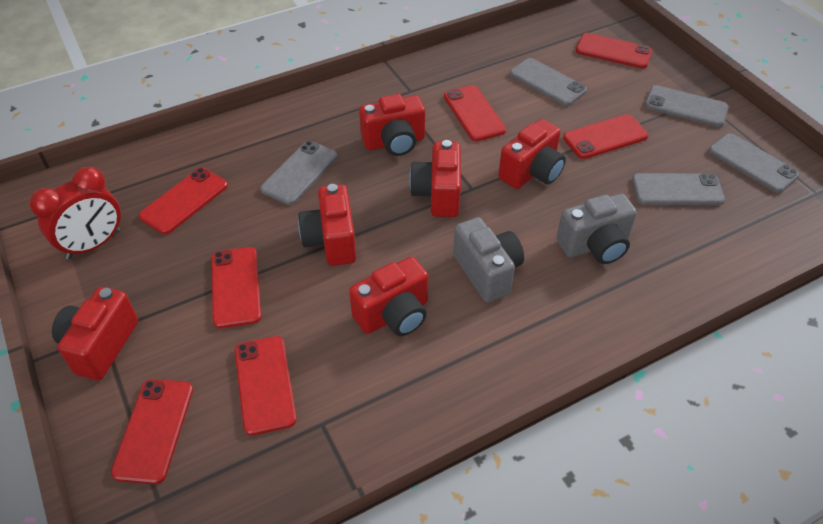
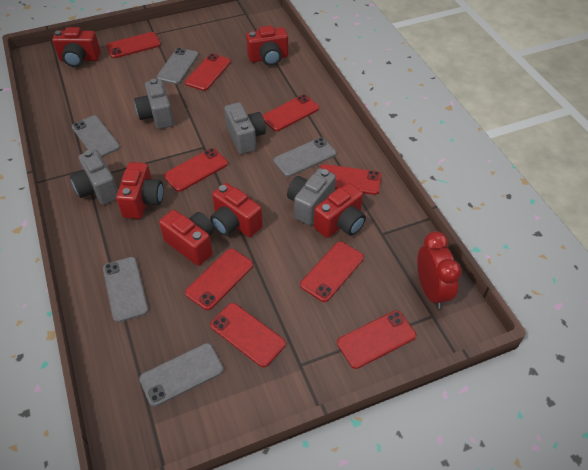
grey camera: [453,217,524,302] [556,194,637,264] = 2 -> [70,149,118,205] [134,79,174,129] [224,102,266,154] [287,168,336,225] = 4
red phone: [111,379,193,484] [139,168,228,234] [211,247,261,328] [235,336,297,436] [444,85,506,141] [563,114,649,159] [576,33,653,68] = 7 -> [106,32,161,58] [164,148,228,192] [185,54,231,91] [185,249,253,310] [210,303,286,367] [262,95,319,131] [300,241,364,302] [320,164,381,195] [337,310,416,369] = 9

